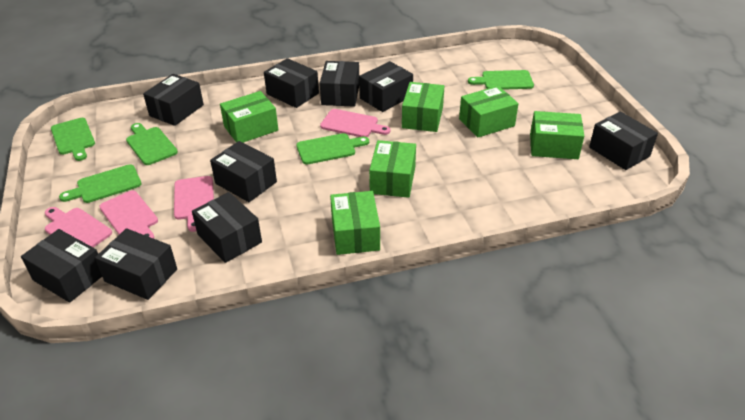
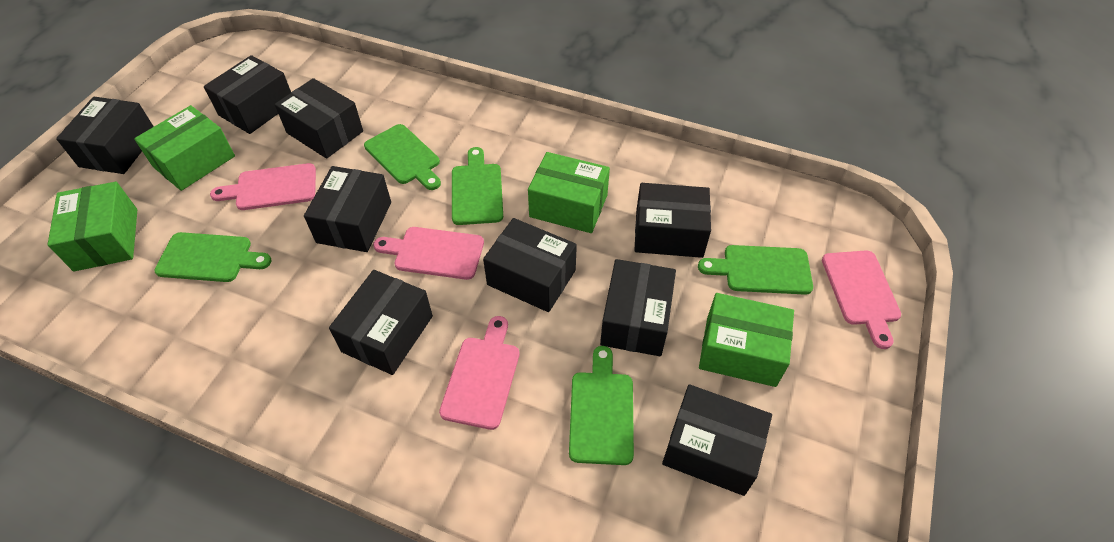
green box: [220,91,278,143] [330,191,380,255] [369,140,416,198] [402,82,444,132] [459,86,519,137] [530,111,584,159] = 6 -> [47,182,137,272] [134,105,235,191] [528,152,610,233] [699,293,794,387] = 4

